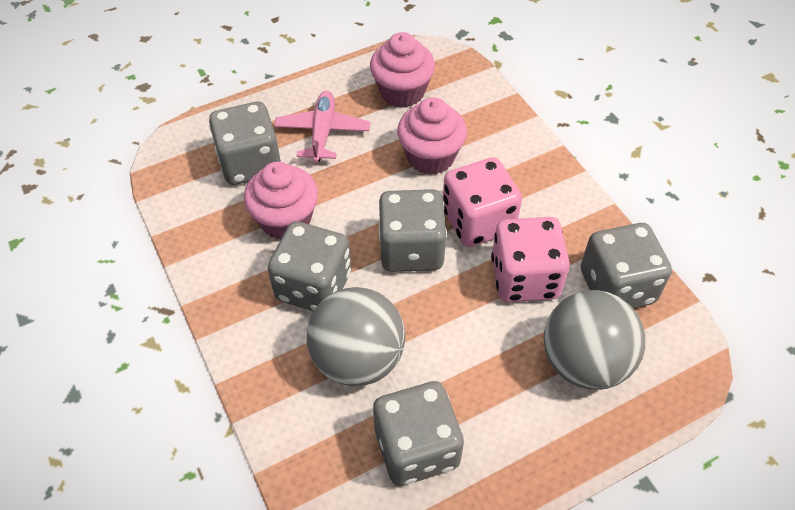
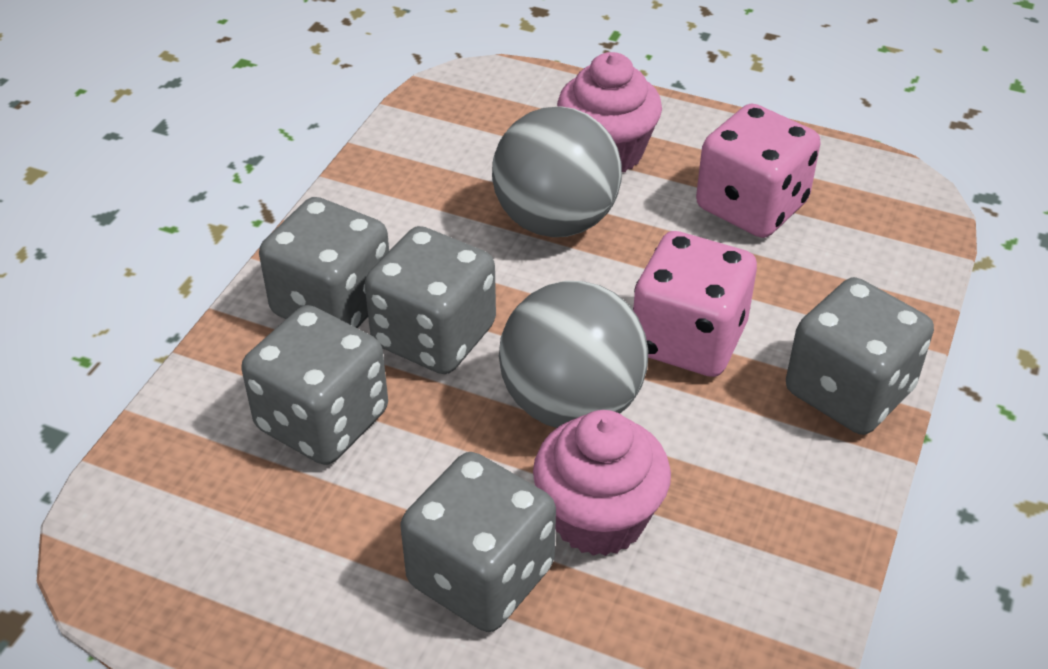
pink cupcake: [244,162,318,240] [370,32,435,108] [397,97,467,175] = 3 -> [533,410,671,556] [557,52,662,172] = 2
pink plane: [274,91,370,163] = 1 -> none = 0

